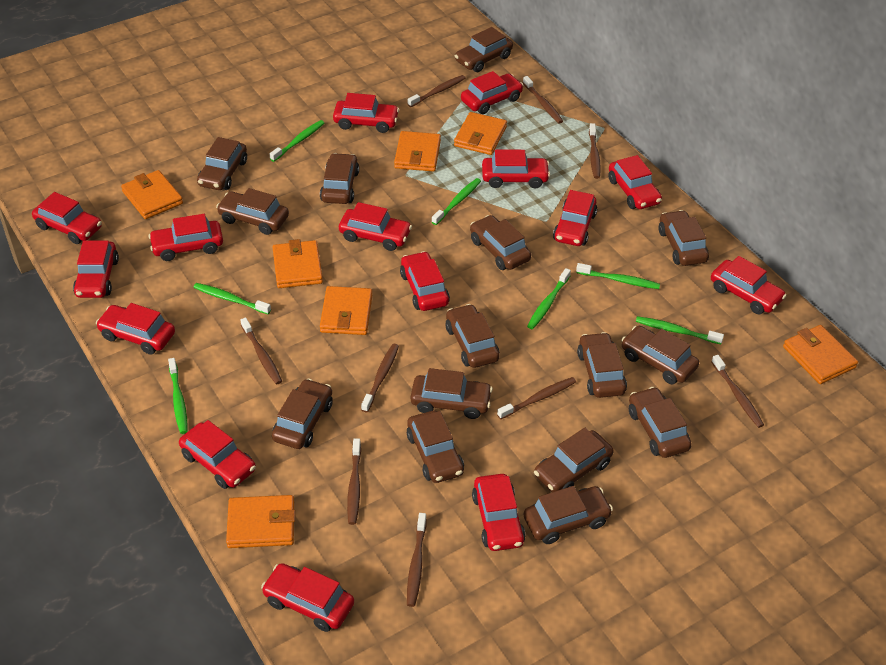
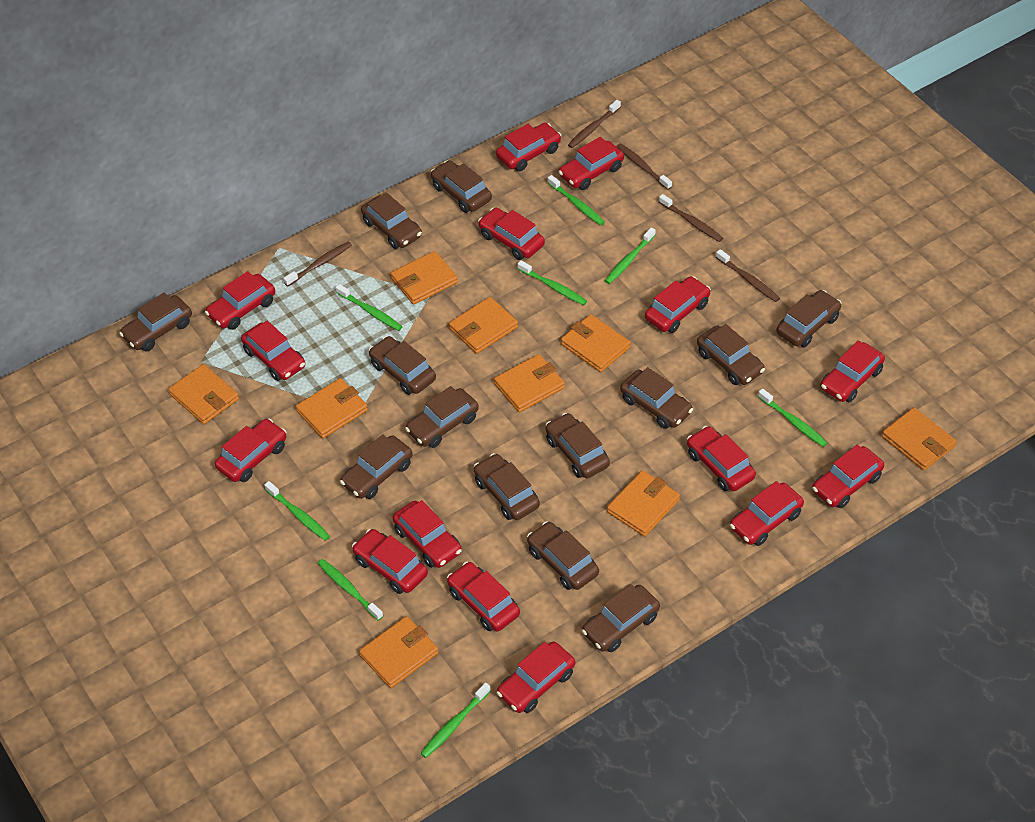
brown car: [197,137,247,190] [216,188,289,235] [272,378,333,449] [320,153,359,204] [407,411,464,483] [411,368,493,419] [446,304,500,368] [455,27,513,72] [470,215,531,270] [523,486,613,544] [534,428,614,492] [577,332,627,398] [621,326,699,384] [629,387,692,458] [658,210,709,266] = 15 -> [119,293,192,351] [340,435,413,499] [361,192,422,249] [369,336,436,395] [405,386,479,448] [431,160,492,213] [474,453,540,520] [527,521,599,590] [546,413,610,478] [582,584,660,652] [620,367,693,429] [697,324,765,385] [776,290,841,347] = 13
brown toothbrush: [240,317,282,384] [347,438,361,525] [361,344,399,412] [407,513,427,607] [408,75,465,107] [497,377,576,419] [523,76,563,124] [589,123,601,179] [711,355,764,428] = 9 -> [283,241,352,286] [568,100,621,148] [616,143,672,190] [659,194,723,242] [716,249,780,302] = 5
green toothbrush: [168,358,188,434] [193,283,271,314] [270,120,324,162] [432,178,481,225] [527,268,571,329] [576,263,660,289] [636,316,724,344] = 7 -> [264,481,330,541] [318,559,383,621] [336,284,403,331] [420,682,491,758] [518,260,587,305] [548,175,605,225] [605,228,656,284] [758,389,827,447] = 8
orange wallet: [121,170,183,219] [226,495,295,548] [273,239,323,288] [320,286,372,335] [394,131,441,172] [454,112,507,155] [783,325,858,384] = 7 -> [168,364,239,424] [296,378,368,438] [359,616,439,688] [390,251,458,305] [449,297,518,354] [494,354,565,412] [561,314,631,372] [607,470,680,537] [882,407,957,470] = 9

